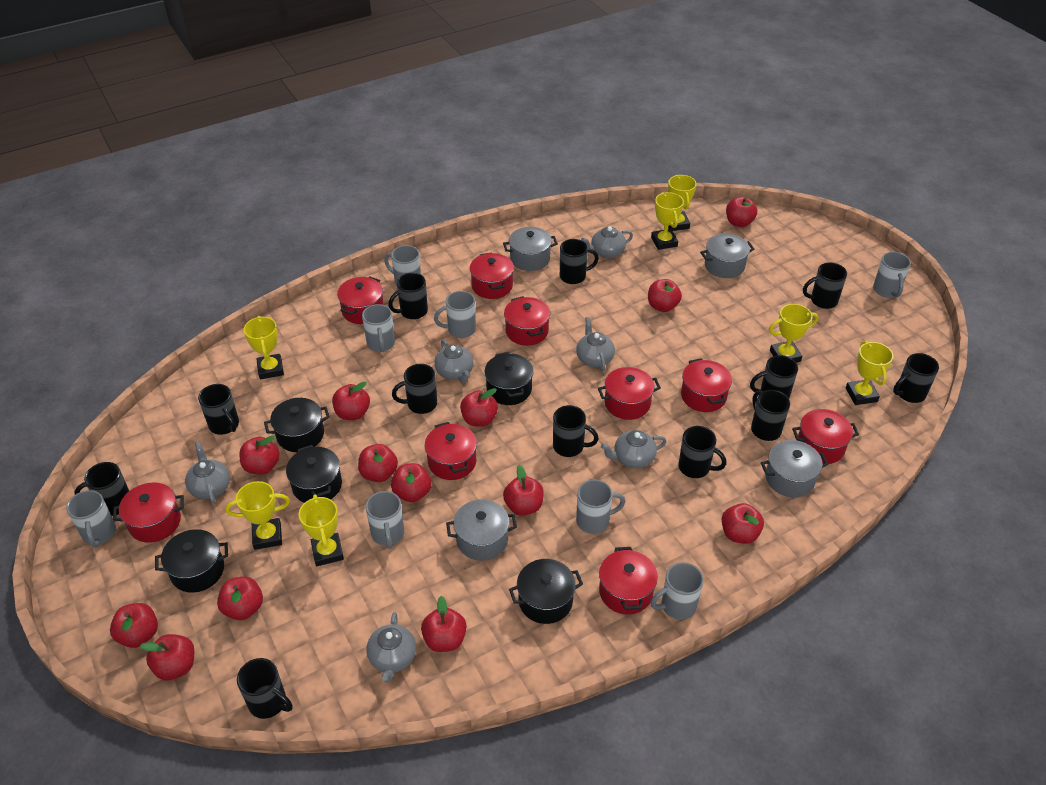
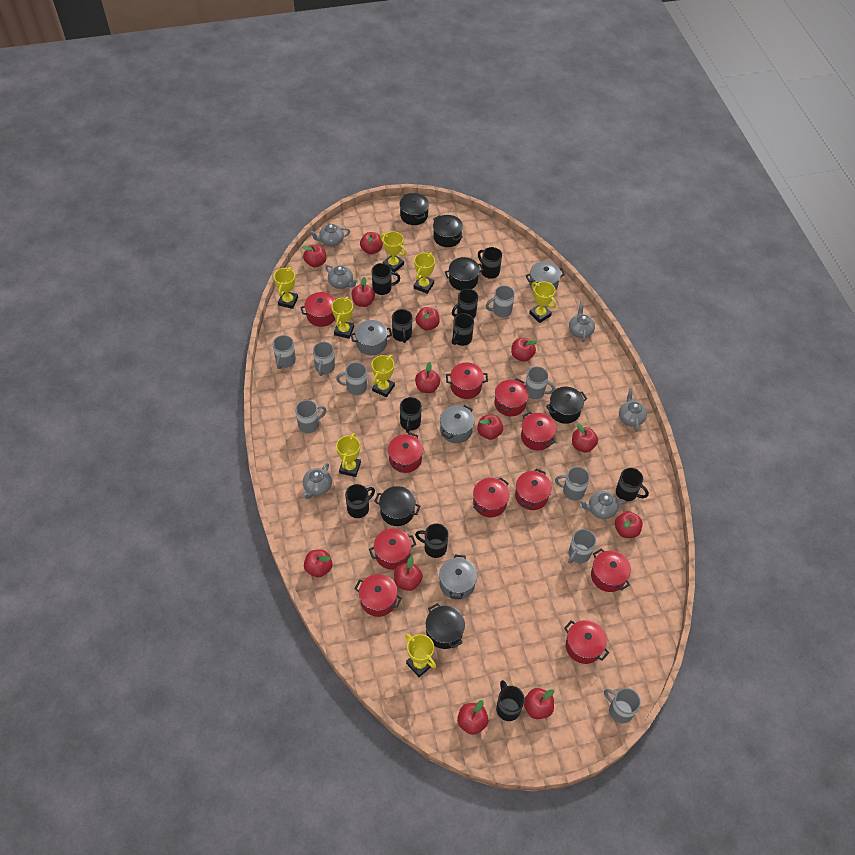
black mug: [74,462,129,516] [198,384,239,435] [237,658,293,719] [388,273,428,319] [392,364,437,414] [553,405,599,457] [560,239,599,284] [678,426,727,478] [750,355,798,398] [751,390,790,441] [803,262,847,309] [893,353,939,403] = 12 -> [345,484,375,518] [372,263,400,295] [392,309,412,343] [400,397,422,433] [415,523,449,558] [452,289,478,319] [452,313,474,346] [478,247,502,279] [496,680,525,721] [616,468,649,502] = 10
black pot: [155,529,228,593] [264,398,330,452] [286,445,342,503] [484,352,534,405] [509,559,583,624] = 5 -> [374,486,420,526] [399,193,429,225] [426,603,465,649] [433,215,463,247] [445,257,484,291] [546,387,587,424] = 6
grey mug: [66,490,116,548] [362,304,395,352] [366,491,404,549] [384,245,421,286] [434,291,476,338] [576,479,625,534] [650,562,704,620] [873,252,911,298] = 8 -> [273,335,296,369] [295,400,327,433] [313,342,335,376] [336,362,367,395] [486,285,515,317] [525,366,555,399] [555,467,590,501] [568,529,596,564] [604,688,641,723] = 9
red pot: [113,482,184,543] [337,276,384,324] [425,422,477,480] [470,252,514,299] [504,296,550,346] [598,367,661,420] [599,547,658,614] [681,358,732,412] [792,409,859,464] = 9 -> [300,292,338,327] [354,574,402,617] [369,528,416,570] [388,432,423,473] [446,362,488,399] [473,477,510,517] [494,378,529,416] [515,469,552,510] [521,411,556,451] [564,620,609,664] [591,548,631,592] = 11
yellow trophy: [226,481,290,550] [244,316,284,380] [299,494,344,566] [651,192,684,250] [668,175,696,231] [769,304,818,363] [846,341,894,405] = 7 -> [274,267,298,309] [331,297,354,339] [336,433,361,477] [372,355,395,397] [380,231,407,272] [405,634,436,677] [414,252,435,294] [529,281,556,323] = 8

